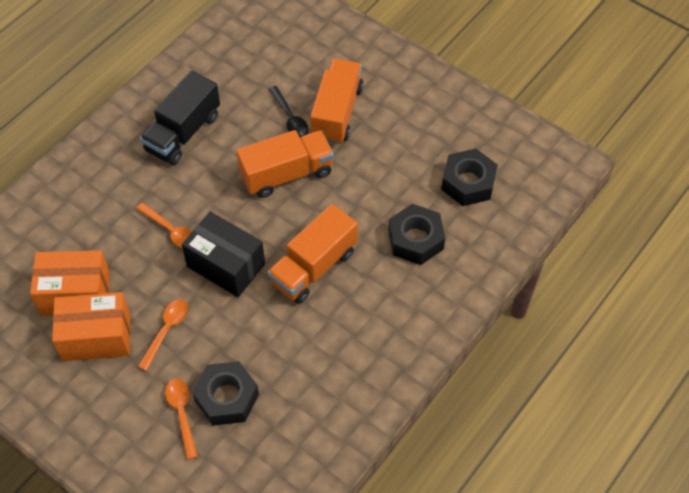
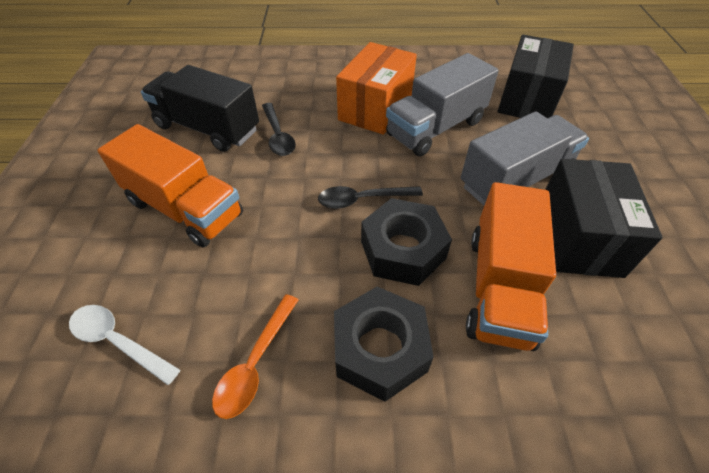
black box: [182,212,265,297] = 1 -> [498,35,574,118] [545,159,663,278] = 2
black nut: [192,361,259,426] [388,204,445,265] [441,148,498,206] = 3 -> [334,287,434,402] [361,198,452,286] = 2
black spoon: [269,86,309,138] = 1 -> [262,103,296,156] [318,186,423,209] = 2
grey truck: none = 0 -> [386,53,499,156] [461,111,589,206] = 2
orange box: [30,250,110,315] [52,292,130,361] = 2 -> [336,42,417,135] = 1
orange spoon: [136,203,192,248] [138,299,188,371] [165,379,198,460] = 3 -> [212,294,298,419] = 1
orange truck: [236,130,334,198] [268,204,358,304] [310,59,364,145] = 3 -> [97,124,243,247] [466,182,556,351] = 2
white spoon: none = 0 -> [69,305,180,385] = 1

